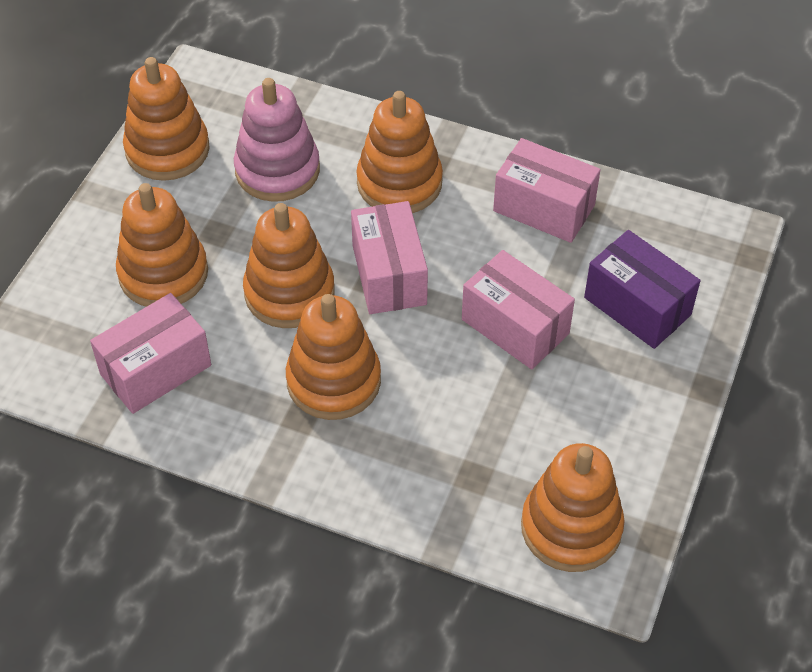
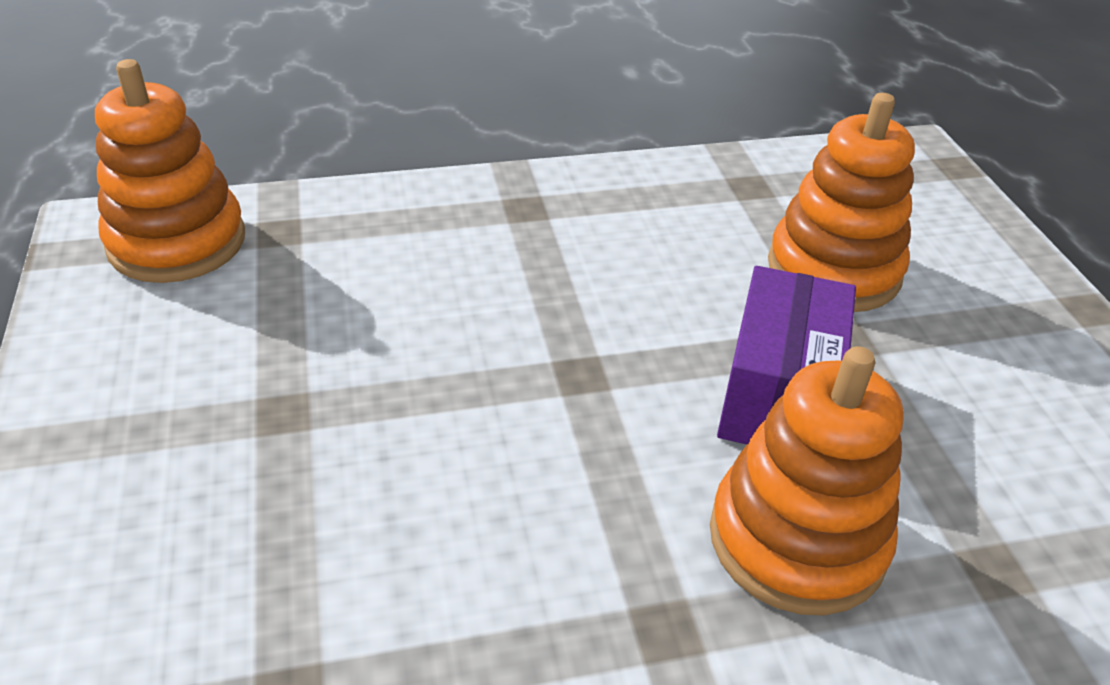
orange stacking toy: [116,183,208,307] [123,57,210,181] [243,203,335,328] [286,294,381,420] [356,91,443,213] [521,443,625,572] = 6 -> [95,59,245,283] [710,346,903,616] [768,93,915,312] = 3
pink box: [90,293,211,414] [351,201,428,314] [462,250,575,369] [493,138,601,243] = 4 -> none = 0
pink stacking toy: [234,78,320,202] = 1 -> none = 0

